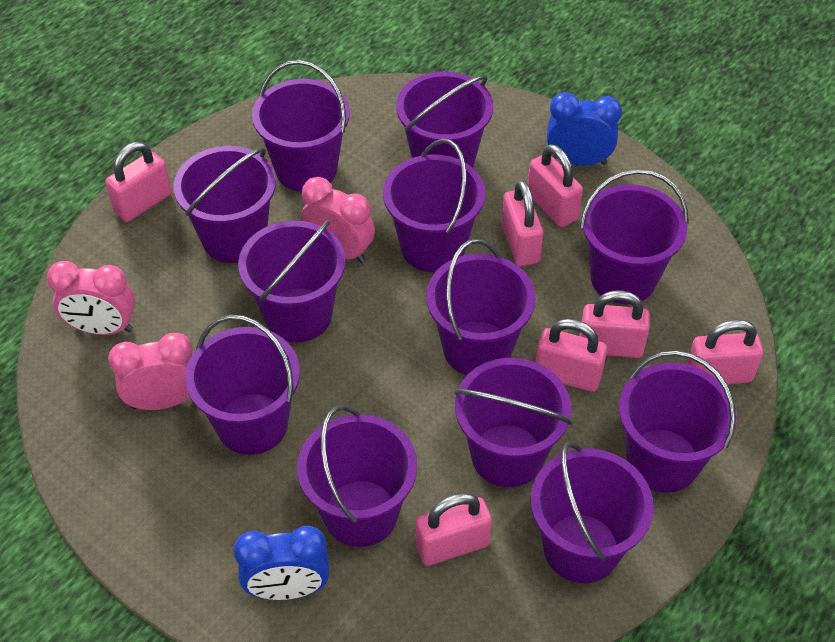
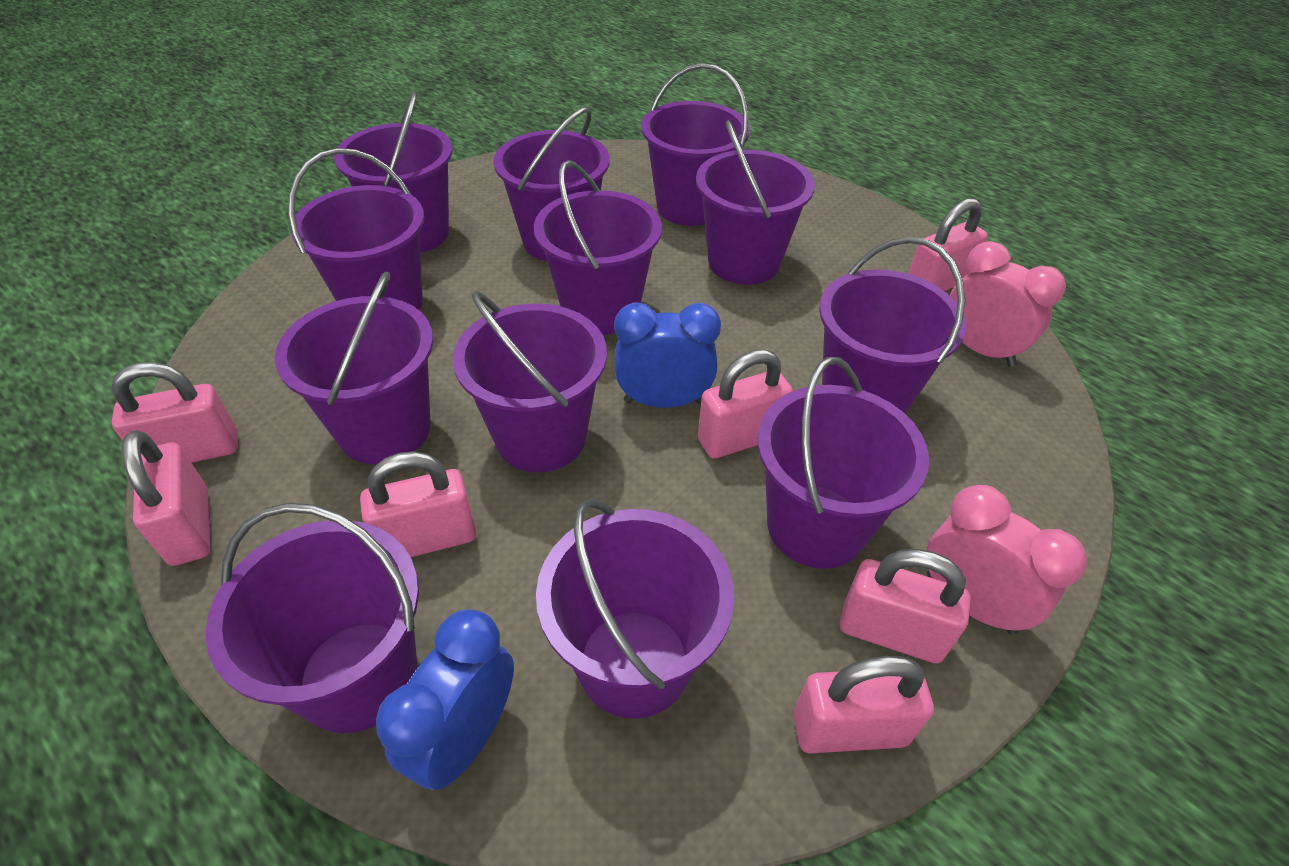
pink clock: [47,261,135,335] [108,333,193,410] [301,177,375,263] = 3 -> [927,485,1087,635] [950,241,1066,367] = 2

